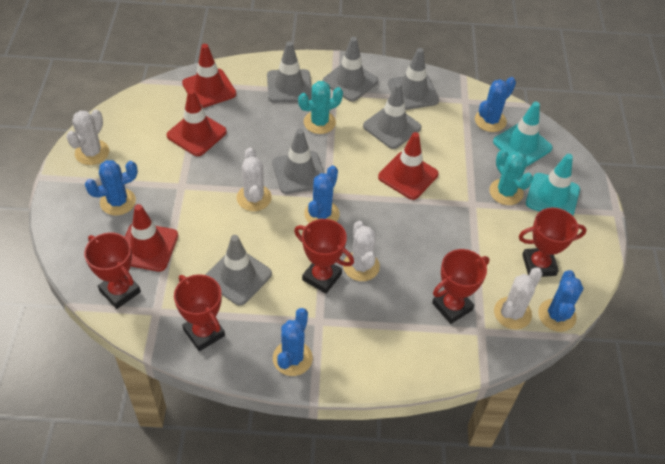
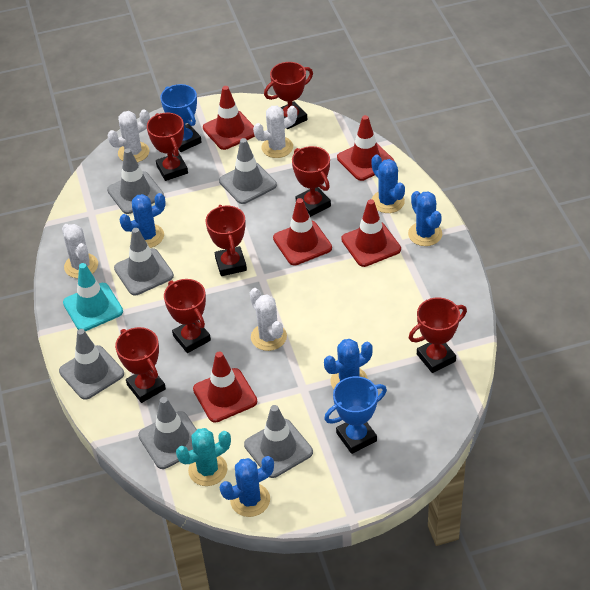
blue trophy: none = 0 -> [160,84,202,152] [324,376,387,454] = 2
red traffic cone: [125,204,178,272] [166,89,227,156] [182,44,236,108] [378,132,439,200] = 4 -> [193,351,257,423] [203,86,255,150] [273,198,332,265] [337,115,395,181] [341,199,401,267] = 5
red trophy: [84,232,141,309] [174,274,225,351] [294,219,354,294] [432,249,489,324] [519,208,587,277] = 5 -> [115,327,166,403] [147,113,188,181] [164,279,211,353] [206,205,247,276] [264,62,313,129] [292,146,331,217] [409,298,467,373] = 7
turquoise cactus: [298,81,343,134] [489,149,533,205] = 2 -> [176,428,231,486] = 1
turquoise traffic cone: [493,102,553,167] [526,154,580,216] = 2 -> [63,263,123,331] = 1

